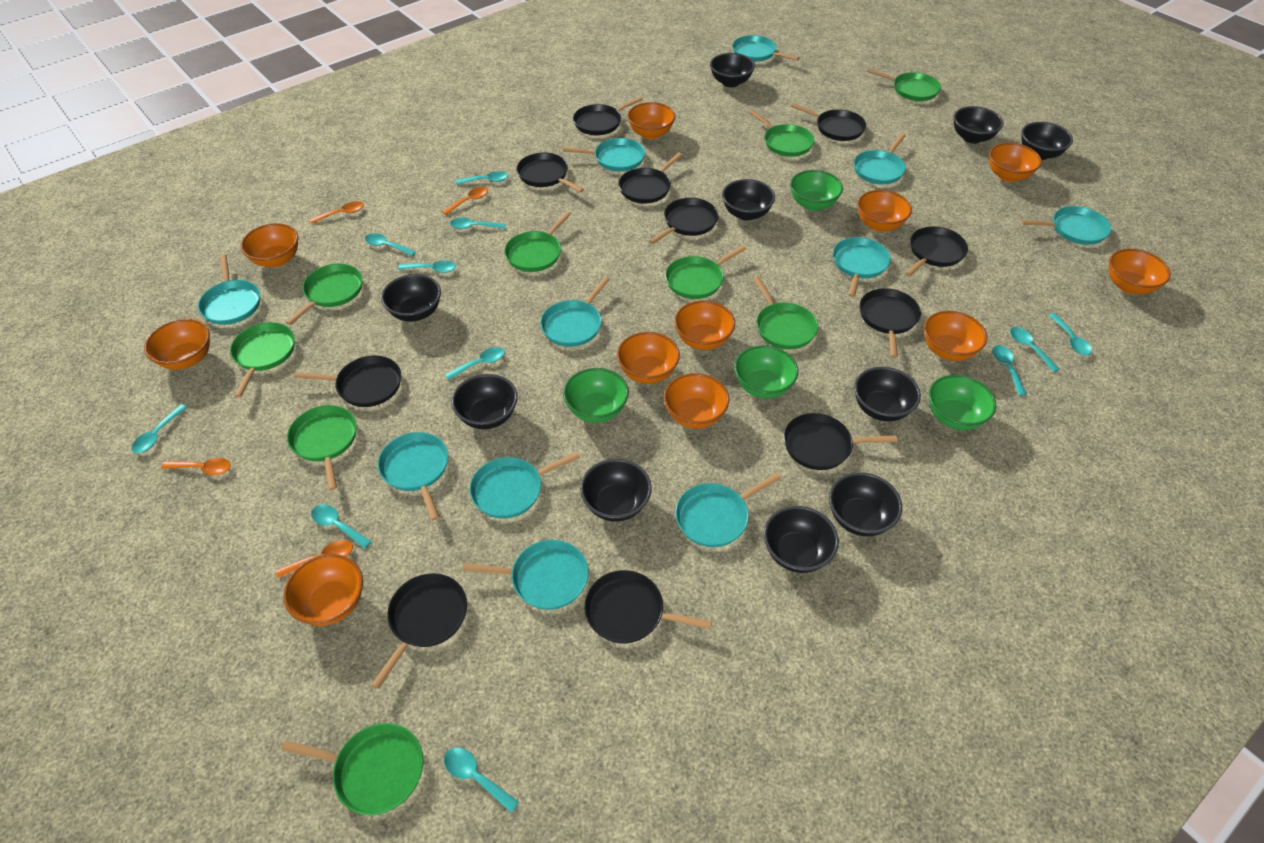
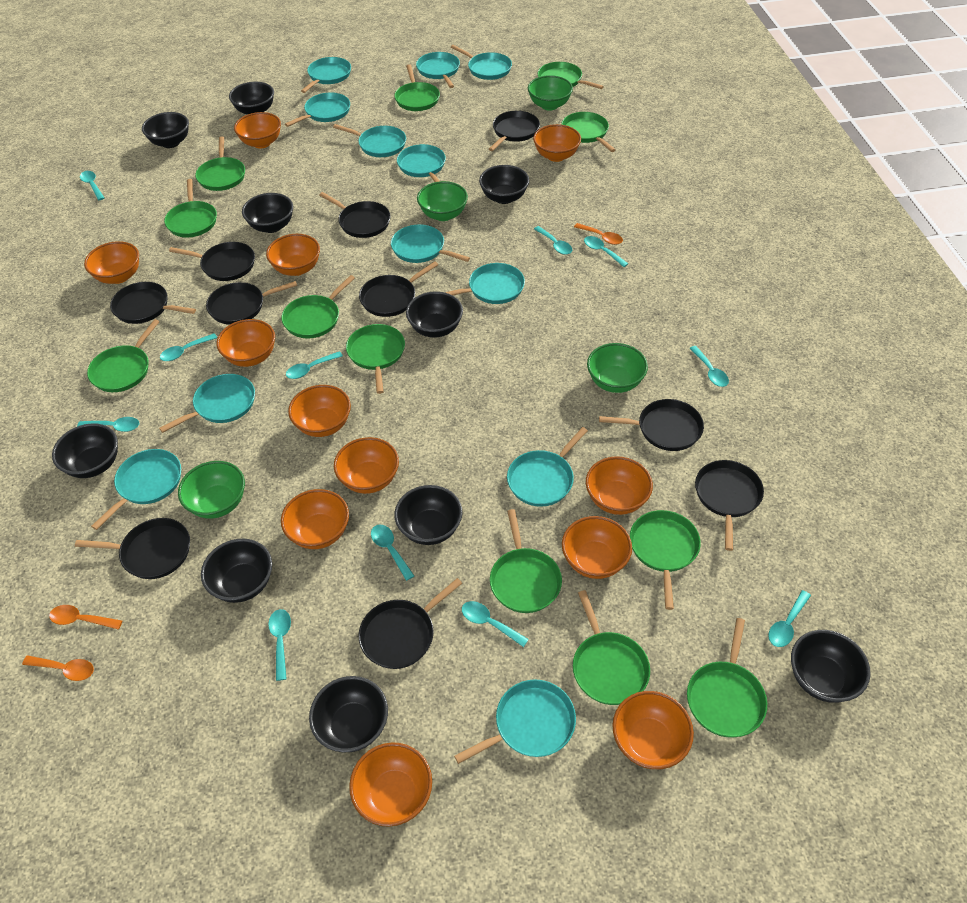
black pan: [294,356,401,407] [371,573,467,689] [517,153,584,192] [573,96,643,135] [584,570,712,643] [618,152,683,203] [649,198,719,244] [784,413,897,470] [791,103,866,141] [860,288,921,358] [905,226,968,277] = 11 -> [75,518,190,579] [110,282,196,324] [169,242,255,281] [206,281,297,325] [319,192,391,238] [359,261,438,317] [359,578,462,669] [489,111,540,151] [599,399,704,451] [695,460,764,551] = 10
green pan: [230,322,295,398] [281,723,423,815] [286,264,363,325] [287,405,357,491] [504,211,571,272] [665,245,746,299] [749,110,814,157] [753,276,818,349] [867,68,941,101] = 9 -> [87,319,160,392] [164,179,217,238] [195,137,245,191] [281,275,355,338] [346,324,405,394] [394,64,440,111] [490,509,562,613] [538,62,604,89] [561,112,616,152] [573,590,650,705] [630,510,701,610] [687,618,767,738] = 12
orange bowl: [144,319,210,370] [240,223,298,267] [283,554,363,626] [617,332,680,384] [627,102,675,139] [664,373,729,429] [674,300,735,350] [857,190,912,232] [924,311,987,361] [989,143,1042,182] [1109,248,1171,294] = 11 -> [84,241,139,284] [217,319,275,367] [234,112,281,149] [266,234,320,276] [281,489,349,549] [288,385,351,437] [334,437,399,494] [349,742,432,827] [533,124,581,162] [562,516,632,579] [586,456,653,515] [612,691,694,769] = 12
orange spoon: [161,458,231,475] [276,540,353,578] [310,201,364,224] [442,187,488,215] = 4 -> [22,655,94,681] [49,605,122,630] [574,223,623,245] = 3
turquoise pan: [198,254,260,325] [378,432,448,521] [463,540,589,610] [469,452,580,518] [540,277,610,347] [563,138,645,172] [675,473,781,547] [732,35,800,62] [833,237,891,297] [854,134,906,184] [1021,206,1111,245] = 11 -> [91,449,181,530] [159,374,255,433] [285,93,350,127] [301,57,351,93] [333,124,406,157] [391,224,470,263] [397,144,446,182] [416,52,460,88] [445,263,525,304] [451,45,512,80] [454,679,576,764] [507,427,588,507] = 12

